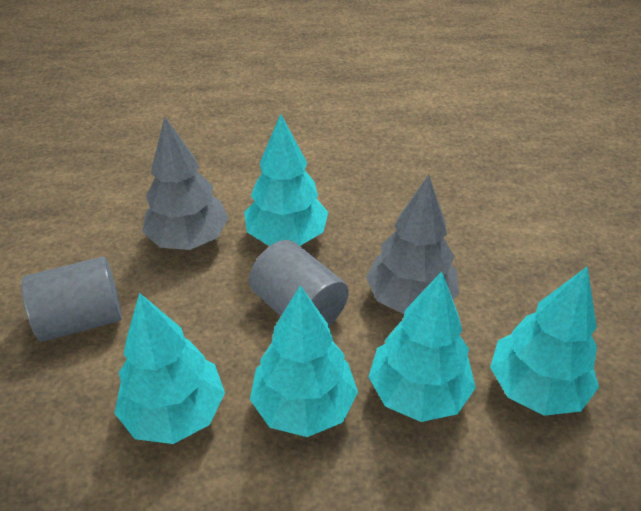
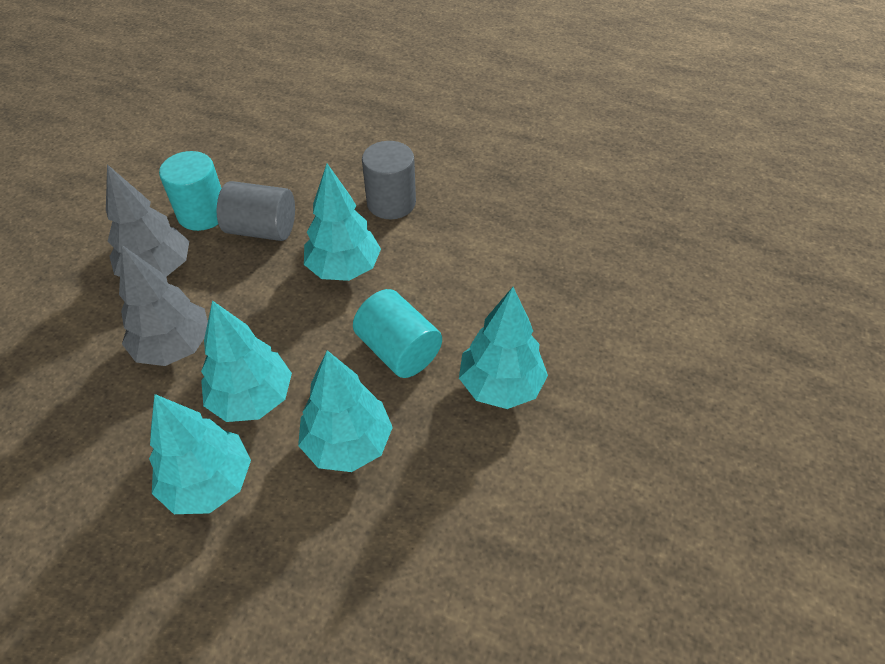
turquoise cylinder: none = 0 -> [159,151,221,231] [353,289,442,378] = 2

